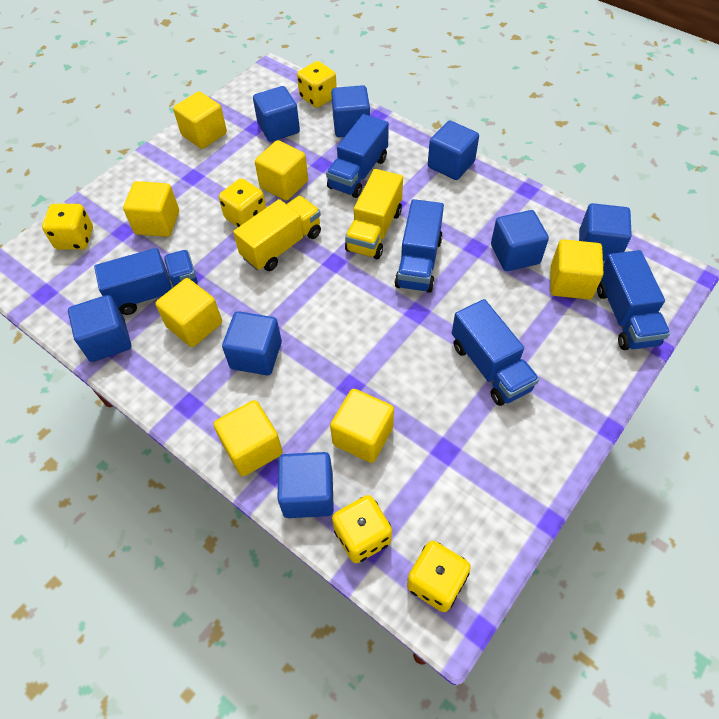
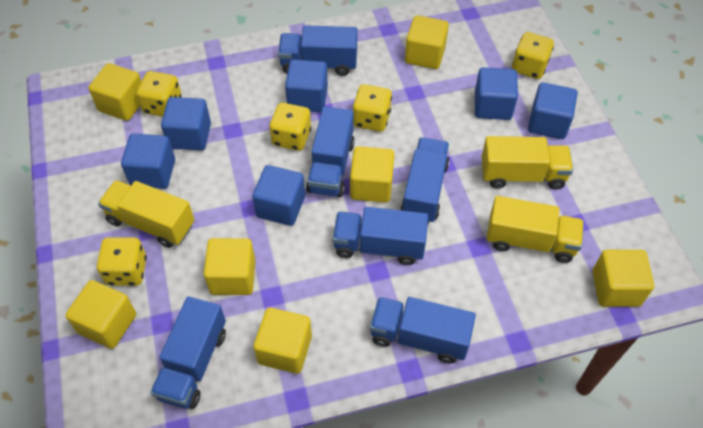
blue cube: [68,295,131,362] [222,311,282,375] [253,86,300,142] [278,452,334,518] [331,85,370,137] [428,121,479,180] [491,210,549,271] [579,203,632,261] = 8 -> [121,133,175,189] [161,97,211,151] [252,165,305,226] [285,60,328,112] [475,67,518,120] [528,82,577,139] = 6
blue truck: [94,248,198,315] [326,114,389,198] [394,199,444,293] [452,299,539,406] [597,250,670,350] = 5 -> [150,296,226,409] [278,25,357,76] [306,107,355,197] [333,207,428,265] [370,297,476,363] [401,137,450,224] = 6
yellow truck: [233,196,321,271] [345,169,403,259] = 2 -> [98,180,194,248] [482,136,573,190] [487,196,584,263] = 3

